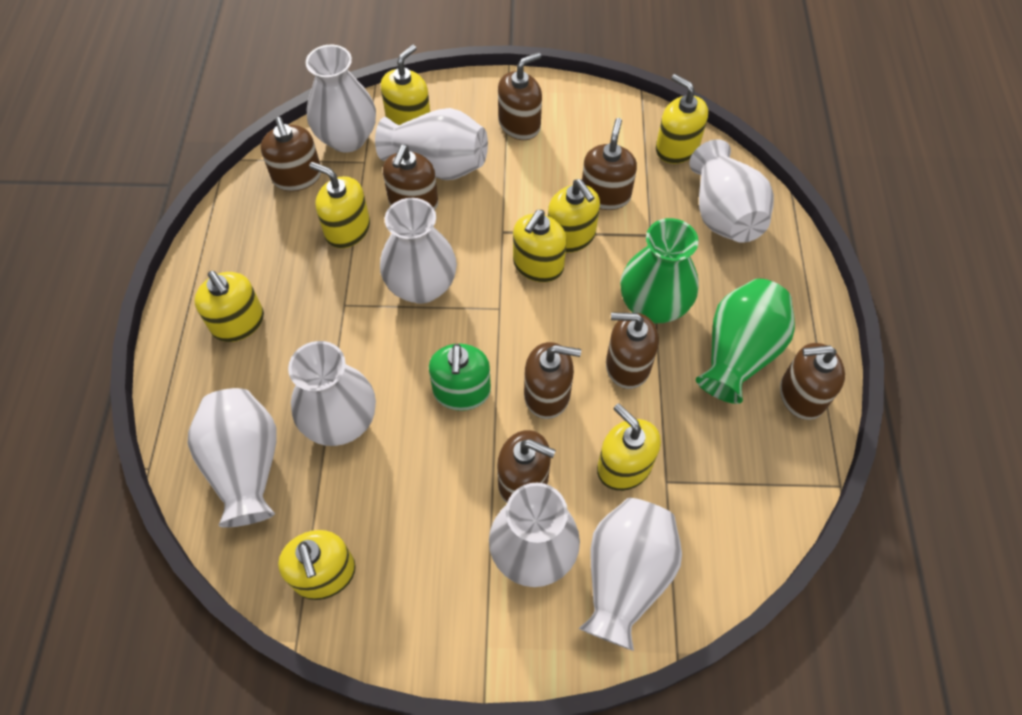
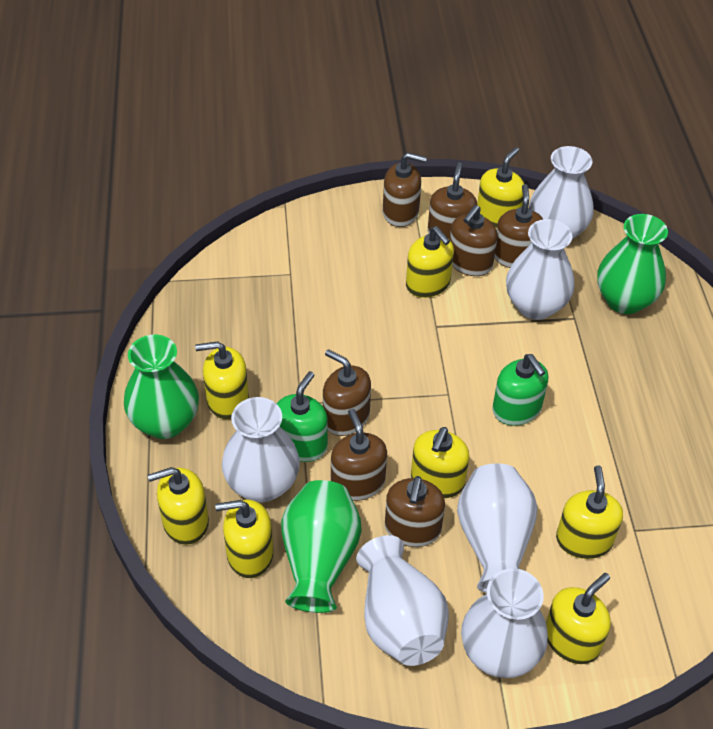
brown soap dispenser: [261,117,321,191] [383,145,438,210] [497,430,556,503] [498,52,542,140] [524,342,581,419] [582,118,637,210] [606,313,659,389] [780,343,845,420] = 8 -> [323,349,371,436] [331,409,387,501] [383,153,427,227] [385,476,445,547] [428,162,477,240] [450,205,498,276] [494,184,543,268] = 7
green soap dispenser: [429,344,491,411] = 1 -> [276,371,328,462] [492,354,548,426] = 2
green vase: [620,218,699,324] [696,278,795,404] = 2 -> [124,335,199,439] [281,480,361,613] [597,214,668,314] = 3
white vase: [188,388,276,528] [288,341,376,446] [306,45,376,153] [375,108,488,180] [380,198,457,304] [489,483,580,587] [579,498,682,651] [689,139,774,243] = 8 -> [222,397,300,502] [356,535,449,666] [457,463,537,593] [461,568,548,678] [506,219,574,320] [529,146,593,239] = 6

